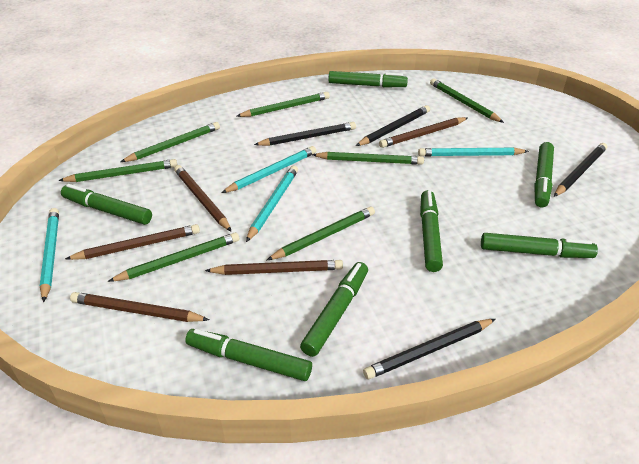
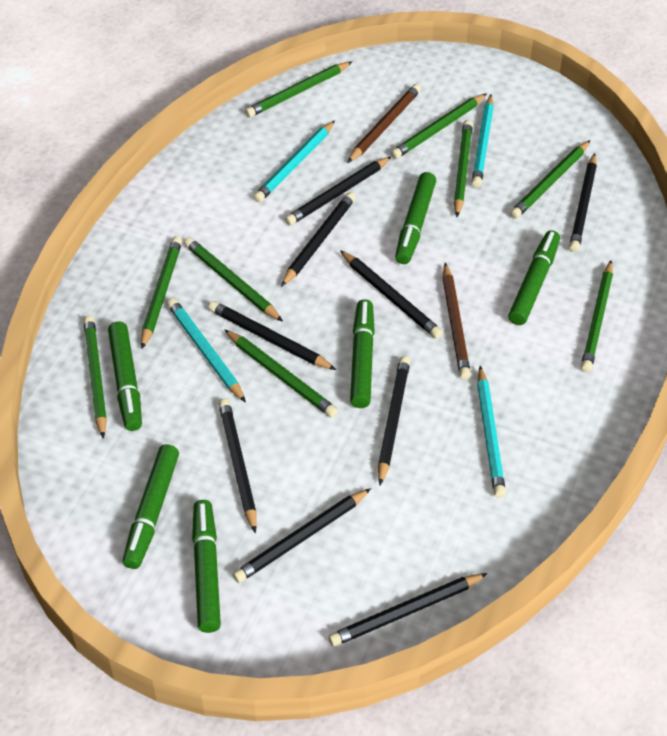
black pencil: [254,122,356,146] [356,105,430,146] [363,319,496,379] [554,143,607,197] = 4 -> [208,301,336,370] [219,399,257,533] [233,488,371,583] [281,192,356,287] [285,156,392,225] [328,573,488,647] [340,250,443,339] [378,356,410,485] [569,153,597,252] = 9
brown pencil: [65,224,200,260] [70,292,209,322] [174,165,232,232] [205,260,343,275] [379,117,468,148] = 5 -> [347,84,421,163] [443,263,471,380] = 2
green marker: [61,184,152,225] [185,329,312,381] [300,262,368,357] [328,71,408,87] [420,190,443,272] [481,233,598,258] [534,142,554,207] = 7 -> [108,321,142,431] [122,444,179,569] [192,500,221,633] [350,299,375,408] [395,172,436,264] [508,230,560,325] = 6
green pencil: [58,159,177,182] [108,232,239,282] [120,122,220,162] [236,92,330,117] [267,206,375,260] [312,152,424,165] [430,79,504,123] = 7 -> [83,316,107,439] [141,237,182,349] [184,237,283,322] [224,329,338,418] [245,62,352,117] [391,93,487,159] [454,120,473,217] [510,140,590,219] [581,261,613,372] = 9

